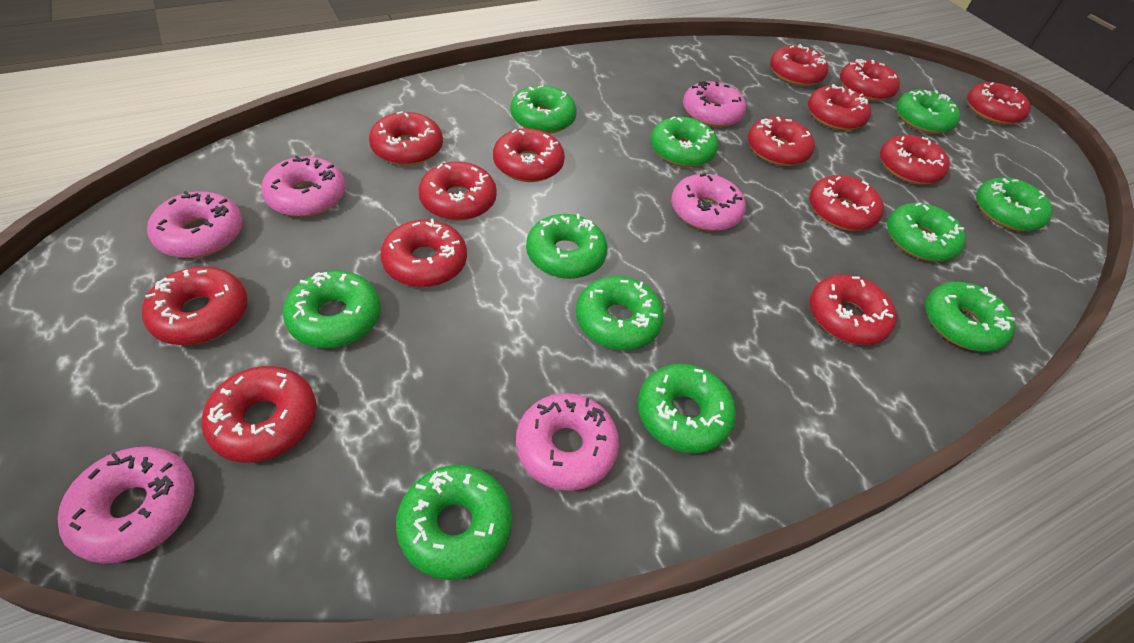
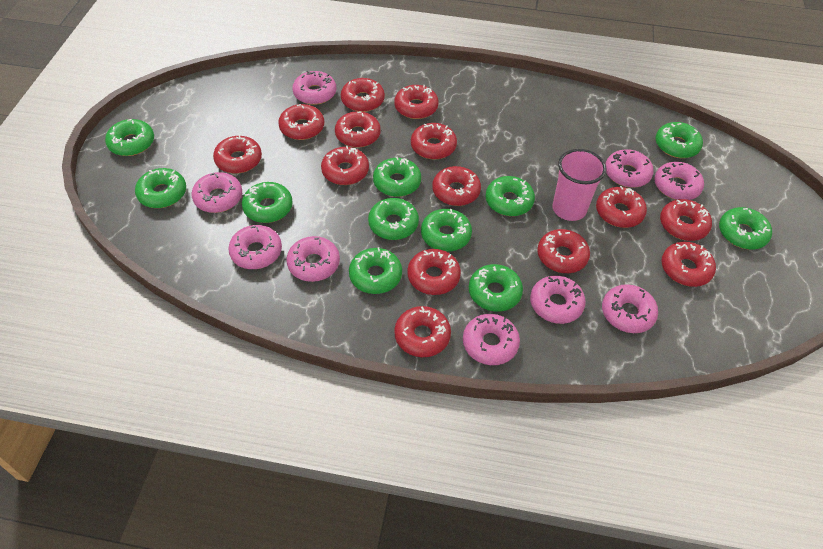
pink cup: none = 0 -> [552,149,607,221] = 1
pink donut: [57,447,194,564] [147,191,243,258] [261,155,346,217] [516,393,619,491] [671,173,746,231] [683,81,746,127] = 6 -> [192,172,242,213] [228,225,282,269] [286,236,340,282] [292,71,336,105] [463,314,520,365] [530,276,586,324] [602,284,658,333] [605,149,654,188] [654,162,704,200] = 9

